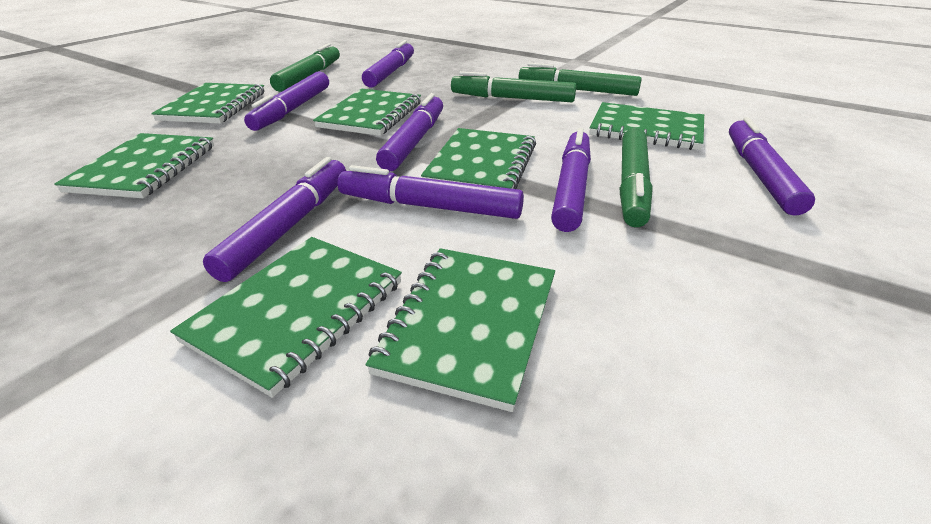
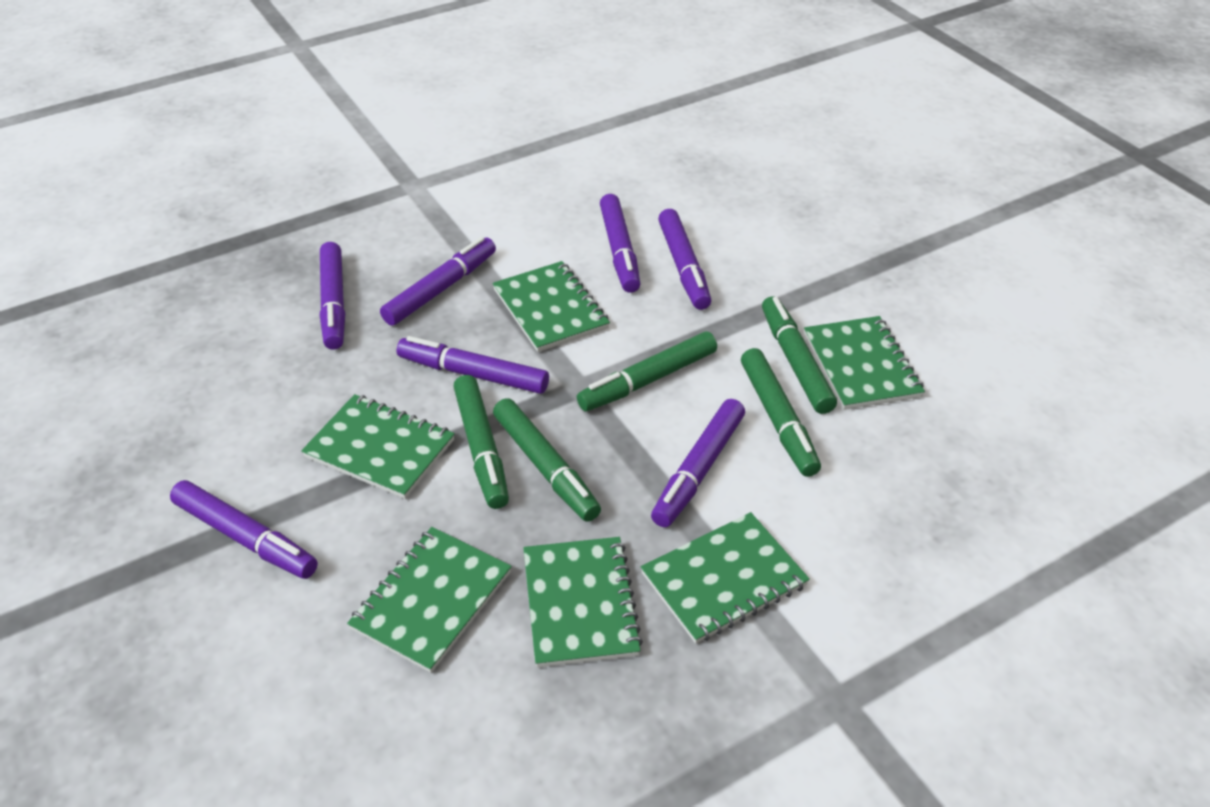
green marker: [270,43,340,92] [451,71,576,102] [519,63,642,96] [620,128,652,227] = 4 -> [453,375,509,509] [493,398,601,522] [577,332,717,411] [741,348,821,477] [762,296,837,414] = 5
green notebook: [54,133,214,198] [151,83,265,123] [170,237,402,398] [313,89,421,136] [366,248,555,412] [421,128,536,189] [589,102,704,150] = 7 -> [301,394,455,499] [347,527,512,673] [493,261,610,352] [523,537,643,668] [641,512,810,644] [804,316,925,410] = 6

